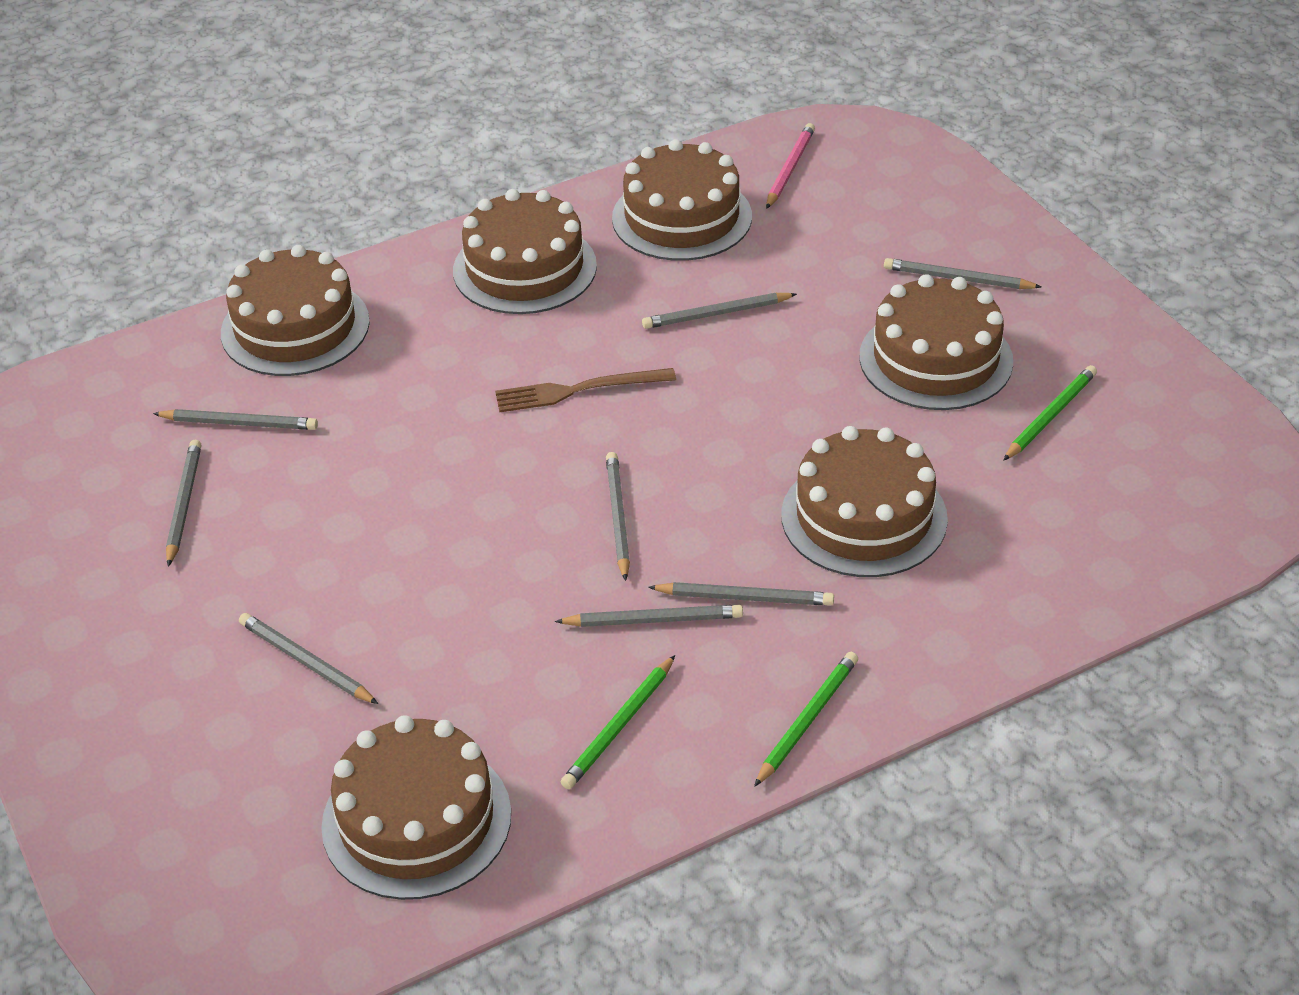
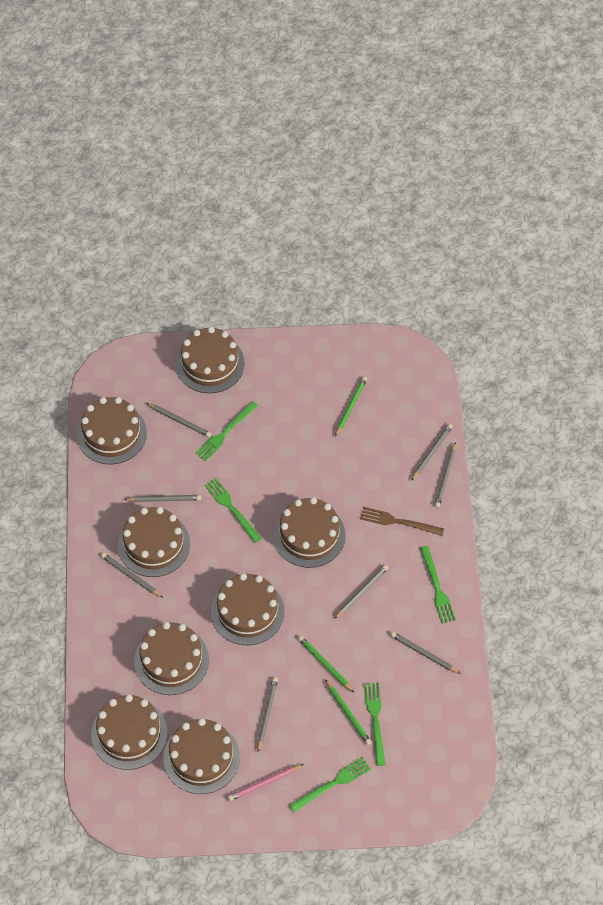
brown cake: [221,245,370,376] [321,715,511,900] [453,189,597,314] [612,139,752,261] [781,426,948,577] [860,274,1013,410] = 6 -> [77,397,147,464] [91,694,168,770] [118,507,190,577] [134,622,209,695] [163,718,240,794] [176,327,245,393] [211,573,285,645] [273,497,346,568] = 8
green fork: none = 0 -> [195,401,258,461] [204,478,262,543] [289,757,371,812] [364,682,385,766] [420,546,456,624] = 5

